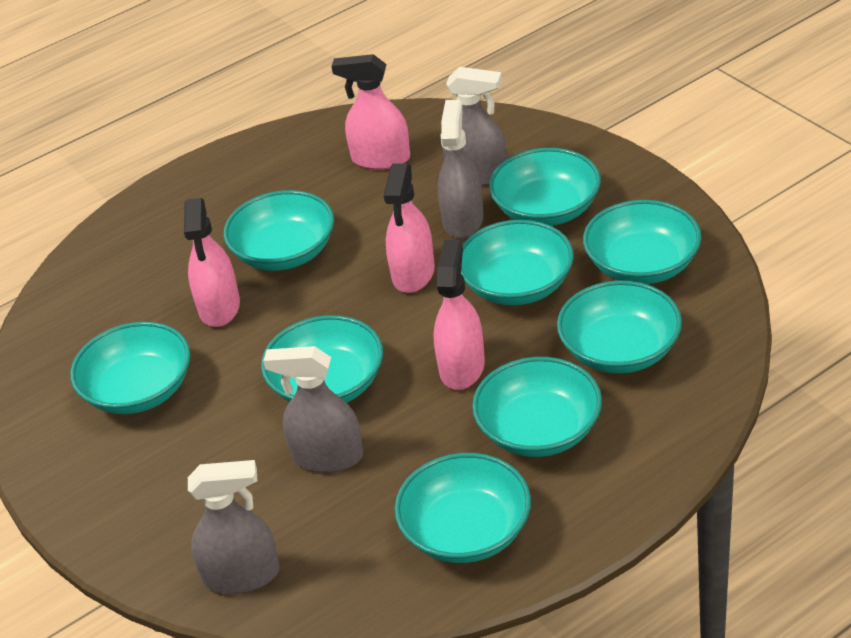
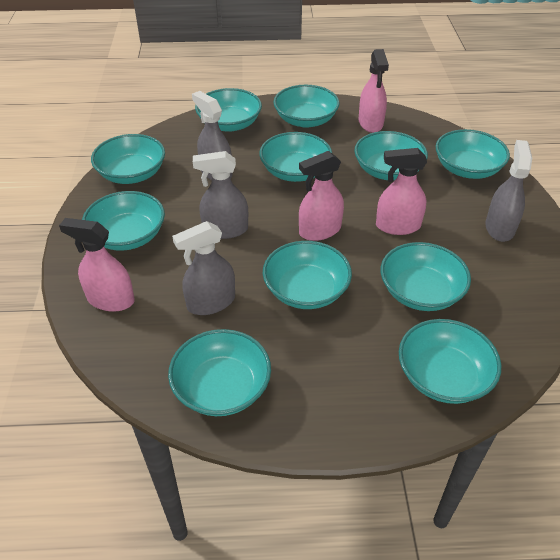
turquoise bowl: [70,322,191,414] [223,190,334,271] [261,315,383,403] [394,453,531,563] [461,220,574,305] [472,357,602,457] [489,148,601,226] [557,280,682,374] [583,200,701,284] = 9 -> [82,191,165,251] [91,134,165,184] [168,329,271,416] [195,88,262,132] [259,132,332,182] [263,241,352,309] [273,85,340,128] [354,131,428,181] [380,242,471,311] [399,319,501,404] [436,129,510,179] = 11

